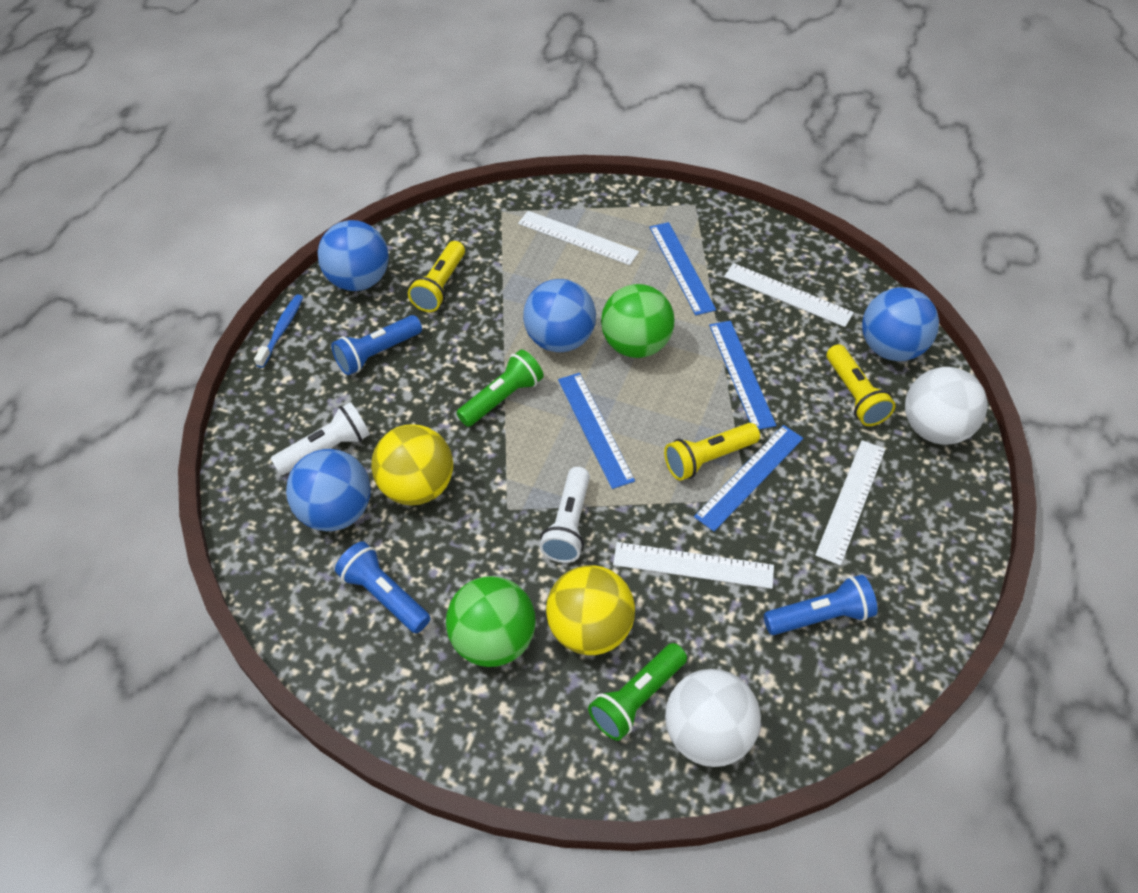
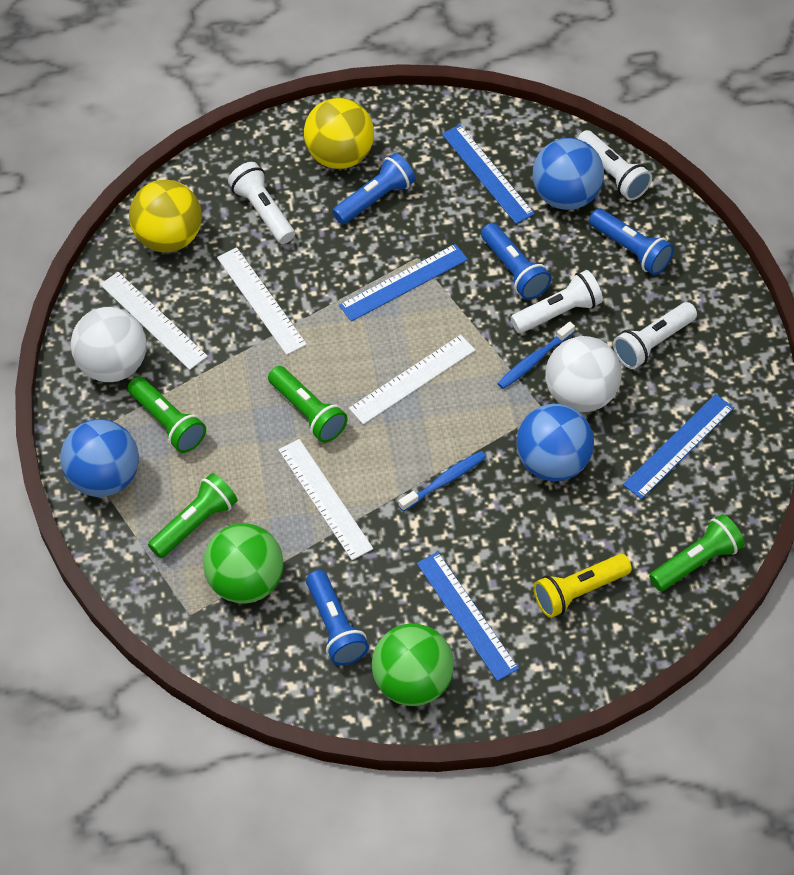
blue ball: [286,449,371,531] [318,220,389,291] [523,279,596,352] [862,287,939,361] = 4 -> [60,419,139,497] [516,404,594,481] [533,138,604,210] = 3
blue flashlight: [331,315,422,375] [335,541,431,633] [764,575,878,635] = 3 -> [306,570,369,666] [332,153,416,225] [481,223,552,300] [589,208,674,275] = 4
blue toothbrush: [254,294,303,368] = 1 -> [398,451,486,512] [497,322,575,389] = 2
green flashlight: [456,349,544,427] [588,643,687,741] = 2 -> [128,376,206,453] [148,473,238,558] [268,366,348,443] [649,514,745,591] = 4
white flashlight: [270,402,370,475] [540,467,590,563] = 2 -> [228,162,295,244] [511,270,603,333] [577,130,652,201] [613,302,697,369] = 4
yellow flashlight: [408,241,465,312] [664,423,760,481] [827,344,896,426] = 3 -> [533,554,632,618] = 1

